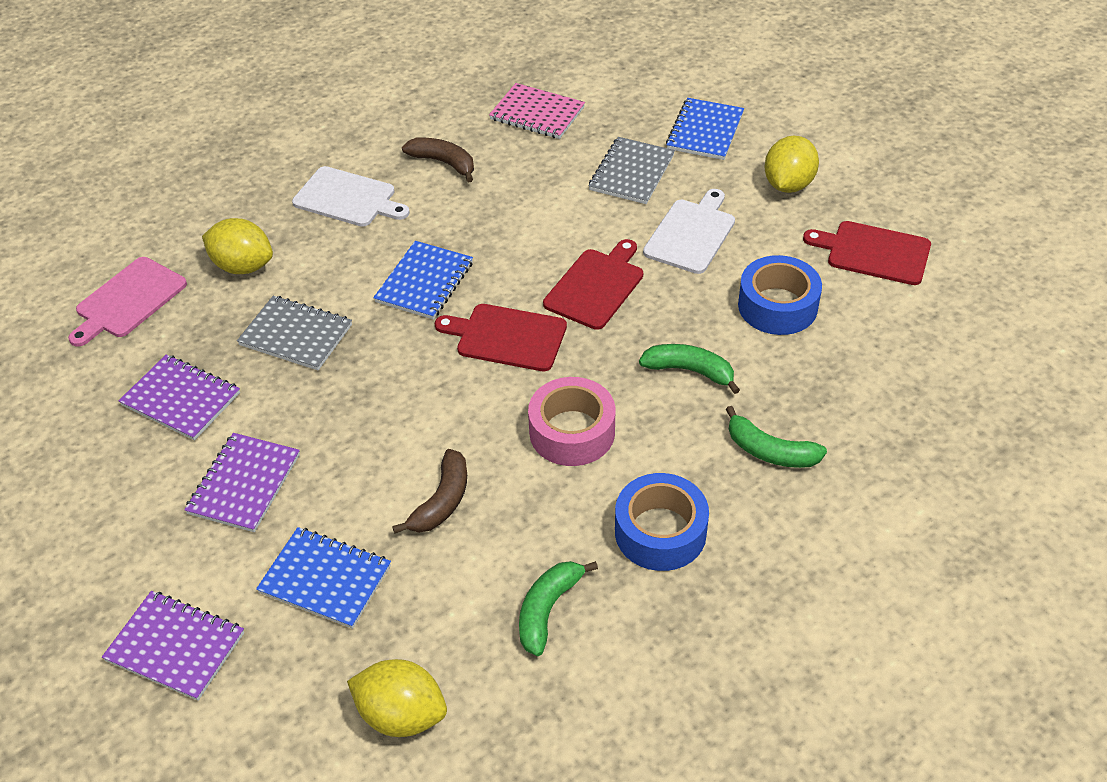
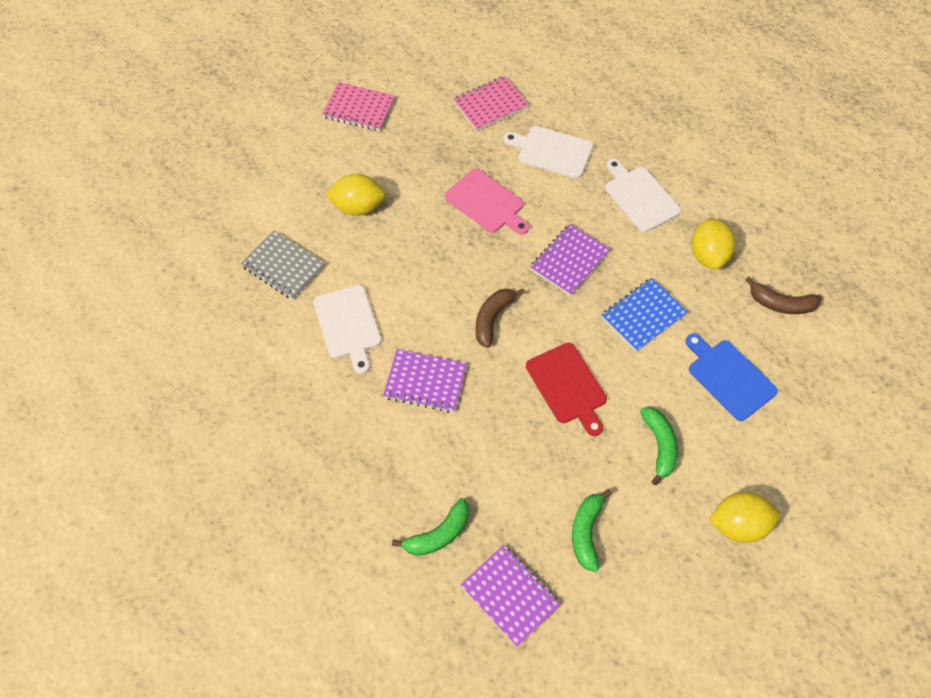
blue cutting board: none = 0 -> [685,334,778,421] = 1
blue notebook: [256,527,391,629] [373,241,473,320] [666,98,744,160] = 3 -> [601,278,688,352] = 1
blue tape: [615,473,709,571] [738,255,822,335] = 2 -> none = 0
grey notebook: [237,296,352,370] [589,137,675,204] = 2 -> [241,230,325,300] = 1
pink notebook: [489,83,585,139] = 1 -> [322,82,395,131] [453,76,529,131] = 2
pink tape: [528,377,616,466] = 1 -> none = 0
red cutting board: [435,304,567,371] [543,239,643,330] [803,221,931,285] = 3 -> [526,343,607,436] = 1
white cutting board: [292,166,410,227] [643,189,735,274] = 2 -> [313,285,382,374] [503,126,593,178] [605,159,681,232] = 3

